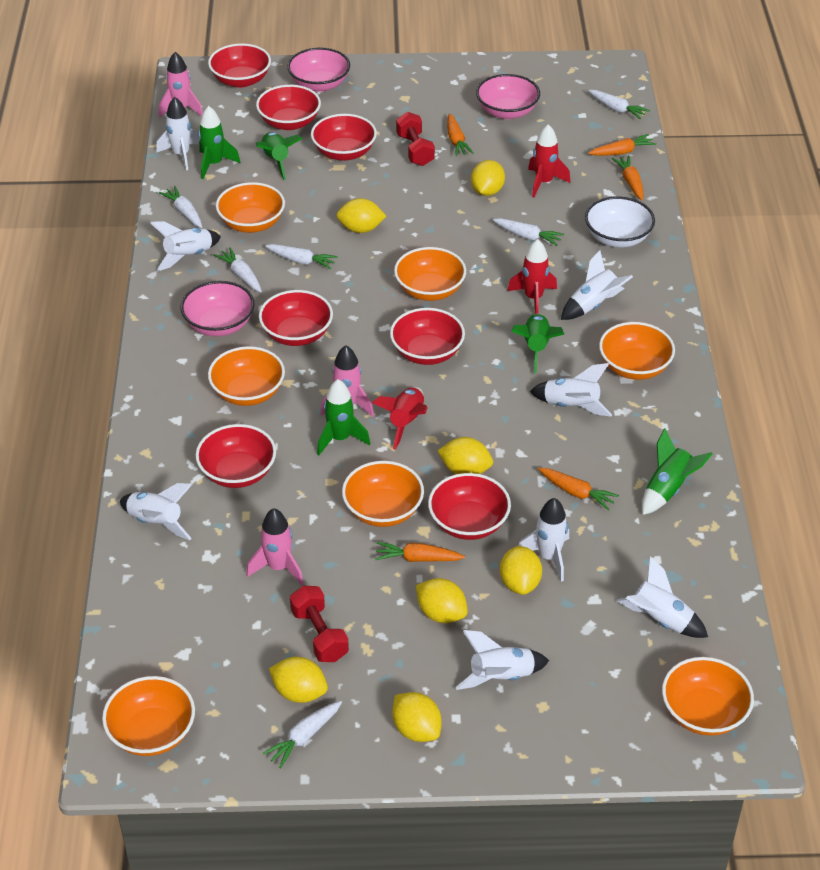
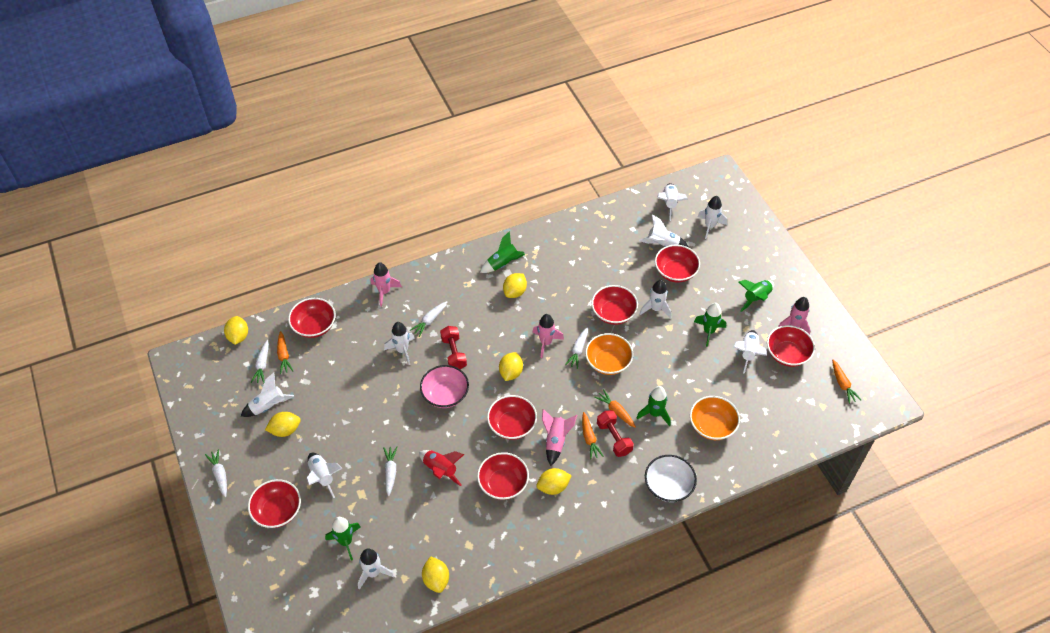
orange bowl: [102,676,195,756] [208,346,285,406] [216,182,285,233] [342,461,424,527] [394,247,466,301] [599,322,675,380] [662,657,754,736] = 7 -> [585,333,633,375] [690,396,740,440] = 2
orange carrot: [375,542,465,562] [447,114,474,156] [538,468,619,510] [588,134,656,155] [612,155,643,200] = 5 -> [277,331,293,374] [582,412,604,460] [594,389,636,428] [832,360,861,404] = 4
pink bowl: [181,281,255,336] [287,47,350,92] [476,74,540,119] = 3 -> [420,365,469,408] = 1
pink rocket: [159,52,203,118] [246,508,304,585] [320,345,374,417] = 3 -> [371,262,402,307] [532,314,564,358] [542,409,577,466] [778,297,811,335] = 4
red rocket: [372,387,427,450] [507,239,557,314] [528,124,571,197] = 3 -> [419,450,465,486] = 1
white carrot: [159,186,202,228] [214,247,262,293] [263,701,342,768] [265,244,338,269] [493,218,564,246] [588,90,650,119] = 6 -> [205,449,227,497] [251,340,269,383] [383,447,397,496] [410,301,447,337] [565,327,588,369] = 5
white rocket: [120,483,192,540] [150,222,221,271] [157,97,200,170] [455,630,549,690] [518,498,569,582] [530,363,612,416] [561,250,633,320] [617,557,708,638] = 8 -> [241,373,294,417] [307,453,342,498] [358,549,395,590] [384,322,414,365] [639,215,688,247] [639,280,672,319] [657,183,688,221] [698,196,727,239] [733,330,767,374] = 9
yellow lemon: [269,657,328,703] [336,198,386,233] [392,692,442,742] [416,578,468,623] [438,437,493,474] [471,160,505,196] [500,546,542,595] = 7 -> [224,316,248,345] [265,412,301,437] [422,556,449,593] [499,352,523,381] [503,273,527,298] [536,468,572,495] = 6

